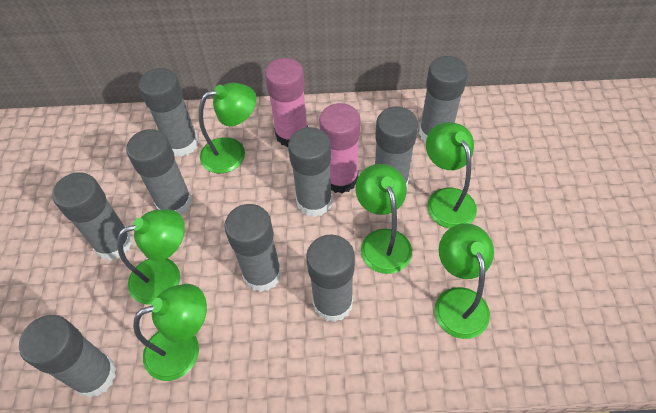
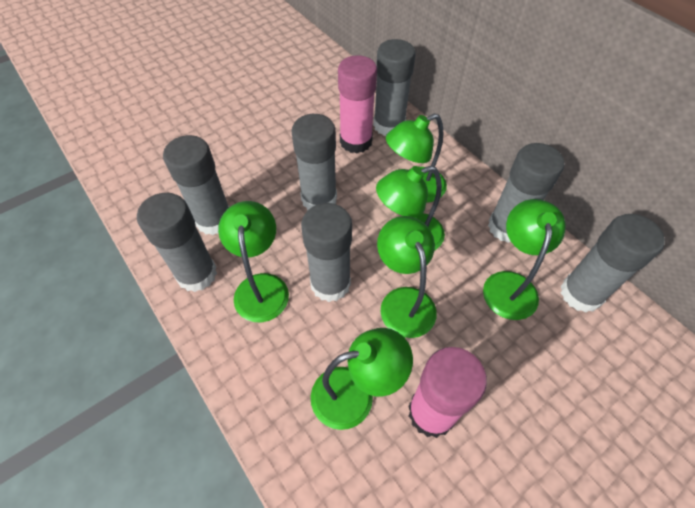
grey glue stick: [19,315,116,398] [53,172,132,260] [126,129,192,215] [139,68,199,157] [224,204,282,292] [288,127,333,217] [306,235,355,322] [375,106,418,187] [419,56,468,143] = 9 -> [137,193,217,292] [163,135,229,235] [291,114,337,210] [301,203,352,302] [373,39,416,136] [488,143,564,243] [561,214,665,313] = 7

